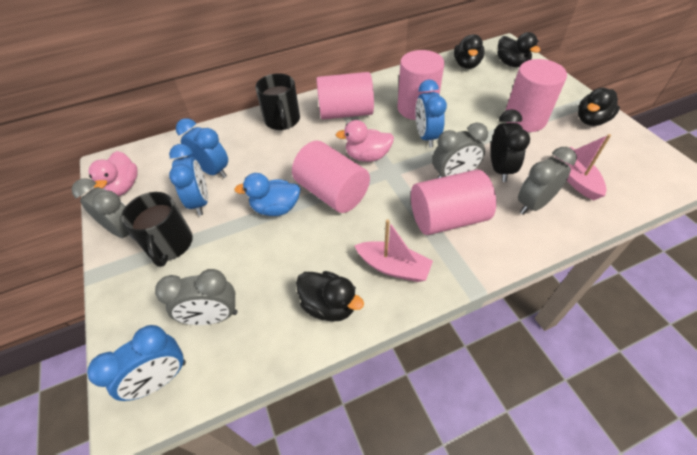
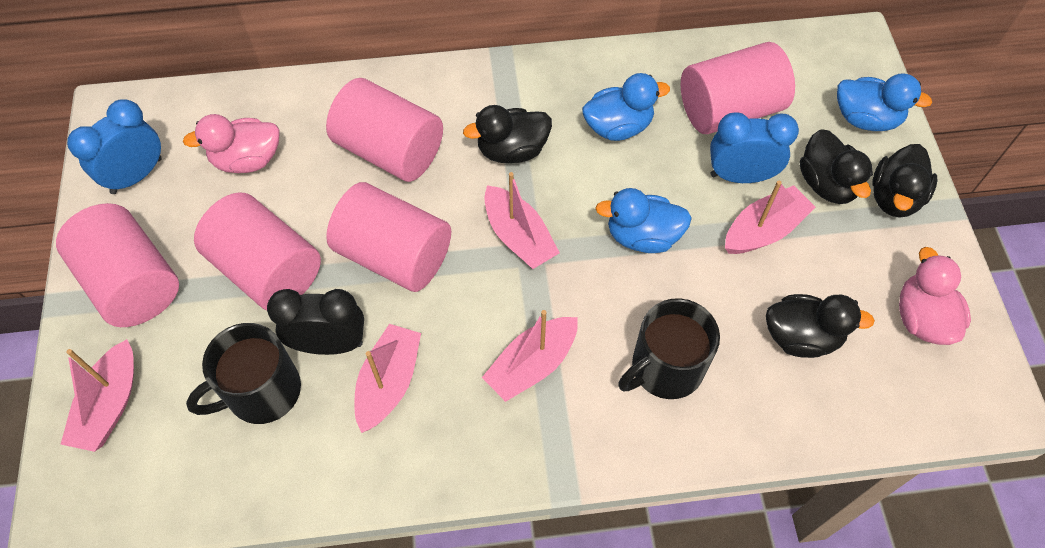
blue clock: [87,325,186,401] [169,144,208,216] [176,118,228,178] [415,80,447,148] = 4 -> [67,99,162,194] [710,112,799,183] = 2
blue duck: [234,173,300,216] = 1 -> [582,73,670,141] [595,188,692,253] [837,73,932,131] = 3
grey clock: [72,178,135,240] [155,269,238,325] [433,123,488,178] [518,147,577,215] = 4 -> none = 0
pink boat: [354,219,433,282] [555,134,611,200] = 2 -> [61,339,134,452] [354,324,421,433] [482,310,578,402] [484,172,560,269] [725,181,815,254] = 5

